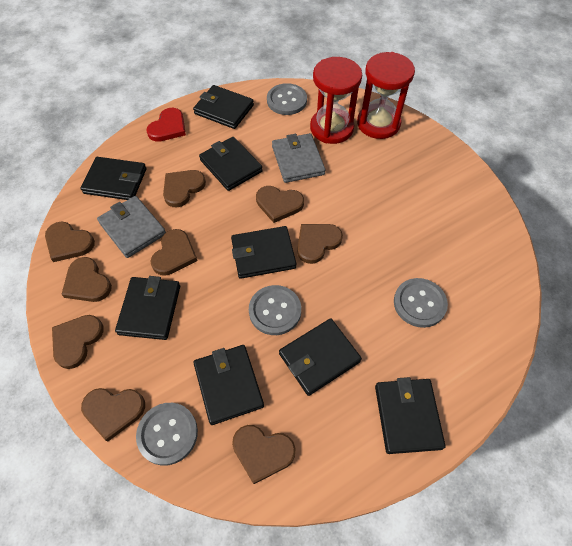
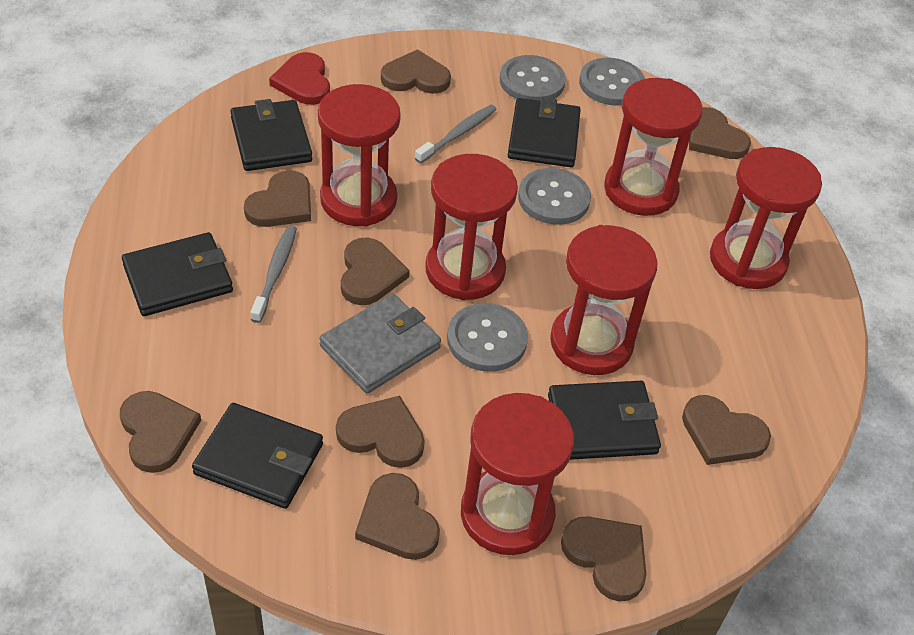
black wallet: [81,157,146,200] [115,276,180,340] [193,85,254,129] [193,345,264,425] [199,137,263,191] [231,226,296,279] [279,318,362,396] [375,377,446,454] = 8 -> [122,232,233,316] [192,403,323,509] [230,99,312,171] [508,97,581,167] [548,381,661,460] = 5
grey toothbrush: none = 0 -> [251,225,297,323] [415,105,497,163] = 2
grey wallet: [97,196,166,258] [272,133,325,183] = 2 -> [319,294,441,394] = 1
red hourglass: [310,57,362,144] [357,52,415,139] = 2 -> [318,84,401,226] [425,154,518,300] [461,393,574,555] [550,225,658,375] [604,78,703,216] [710,147,822,289] = 6

